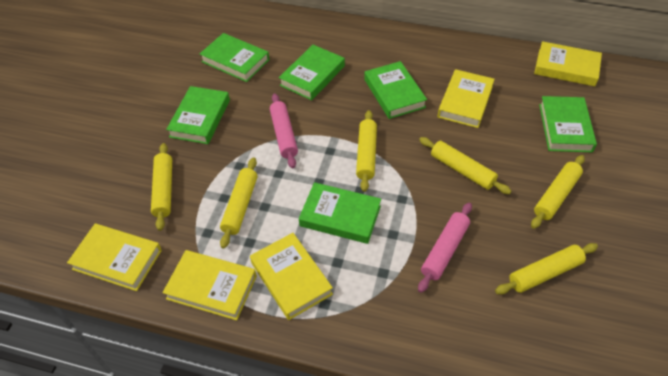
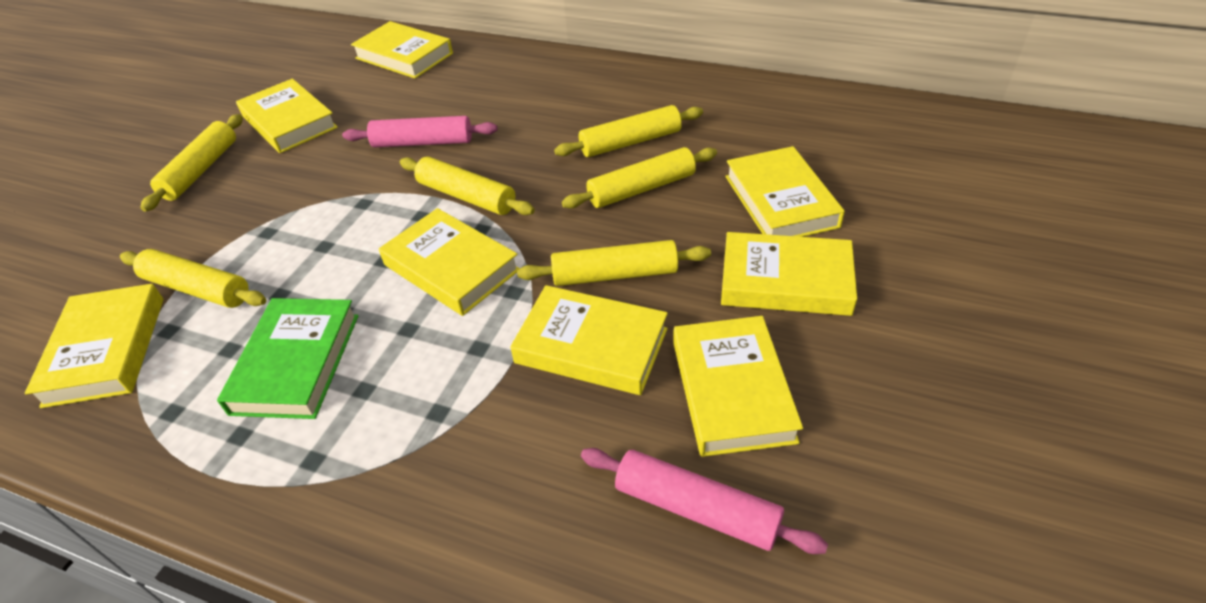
green book: [166,86,230,144] [200,33,269,82] [279,45,345,100] [299,182,381,244] [364,61,427,119] [539,96,597,152] = 6 -> [217,298,358,419] = 1
yellow book: [67,223,162,291] [163,250,257,320] [250,233,333,320] [437,69,495,128] [534,41,602,86] = 5 -> [25,284,164,408] [236,79,338,153] [351,21,453,79] [379,208,520,316] [510,285,668,395] [673,316,803,457] [721,232,857,316] [725,146,845,237] = 8

